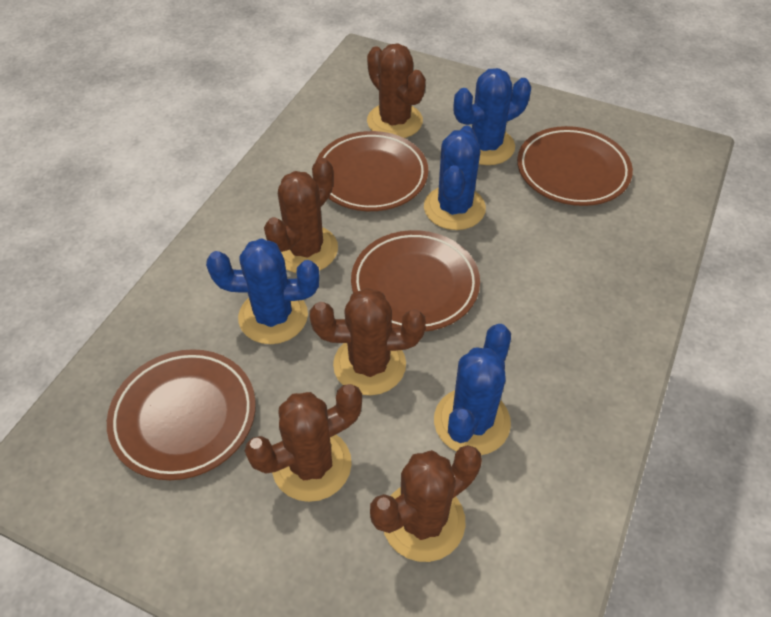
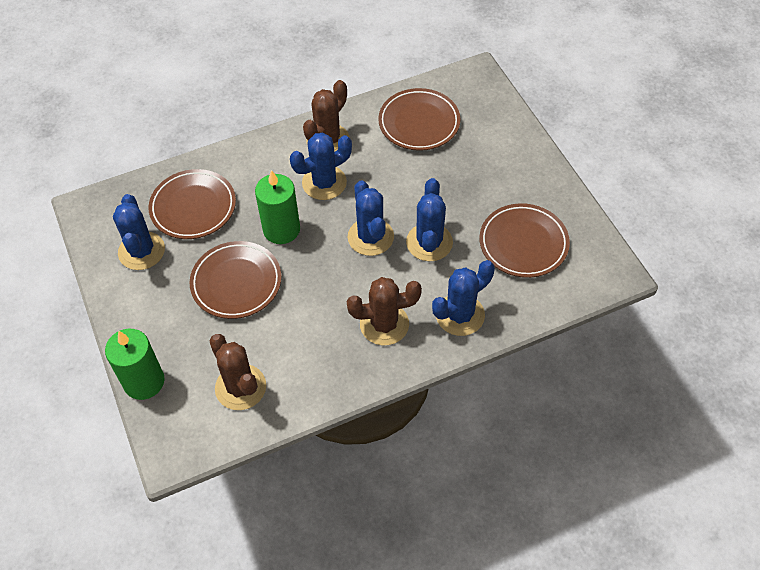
blue cactus: [206,238,319,344] [424,126,486,230] [434,324,511,455] [454,68,531,165] = 4 -> [113,194,165,270] [290,133,352,200] [348,180,394,256] [406,178,453,261] [432,260,495,336] = 5
brown cactus: [245,384,362,502] [264,158,338,273] [310,288,426,396] [367,44,426,138] [370,445,482,562] = 5 -> [210,334,266,410] [303,80,350,152] [347,277,422,345] = 3
green candle: none = 0 -> [105,329,165,400] [255,170,300,244] = 2

